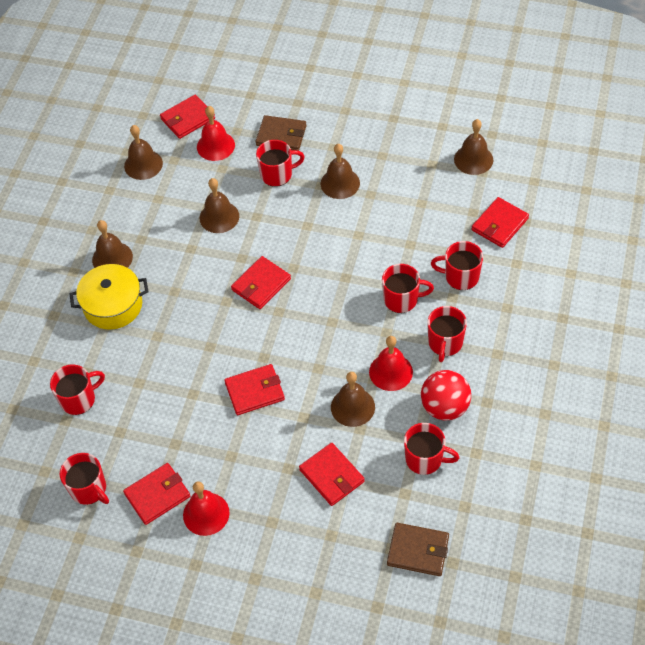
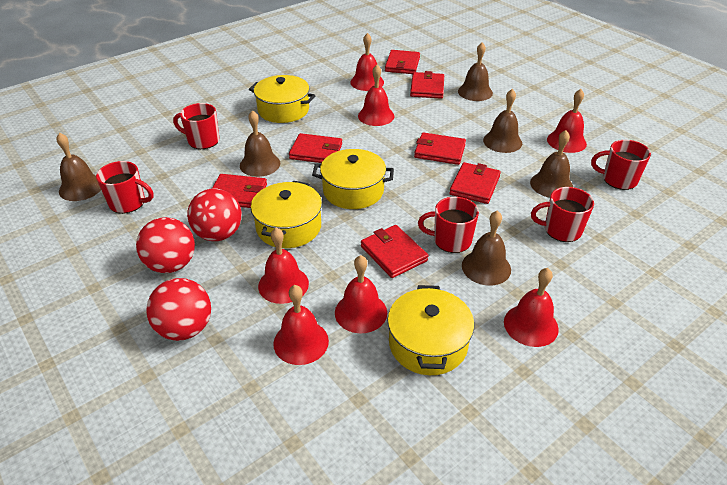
brown wallet: [256,115,307,151] [387,523,449,576] = 2 -> none = 0
red ball: [421,370,471,420] = 1 -> [136,217,195,273] [146,278,211,341] [187,188,242,241] = 3
red bell: [183,481,229,536] [197,106,235,161] [369,336,413,391] = 3 -> [258,227,309,304] [273,285,329,365] [335,255,387,333] [350,33,384,91] [358,65,394,126] [504,268,559,347] [547,89,587,153] = 7
red mug: [50,365,105,415] [60,453,109,505] [256,140,304,187] [382,264,434,313] [404,423,460,475] [427,306,467,362] [431,241,483,290] = 7 -> [96,161,154,214] [173,103,219,149] [418,197,479,253] [531,187,594,242] [591,140,651,190] = 5
red wallet: [123,463,190,525] [160,95,215,139] [224,364,285,415] [231,256,291,309] [299,443,365,506] [472,197,529,248] = 6 -> [212,174,267,208] [289,133,342,163] [361,225,428,278] [385,50,420,74] [410,71,444,99] [414,132,466,165] [449,162,501,204] = 7
yellow pot: [70,264,148,330] = 1 -> [249,75,316,123] [251,181,322,248] [312,149,394,209] [388,285,474,375] = 4

